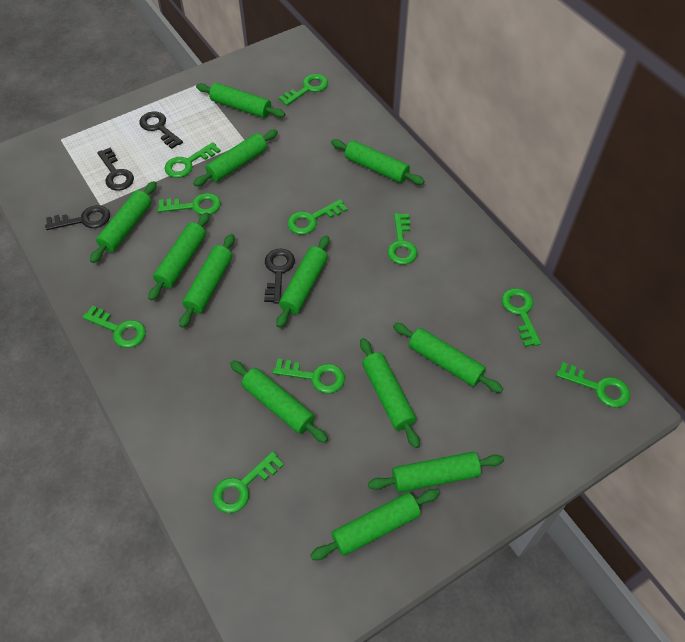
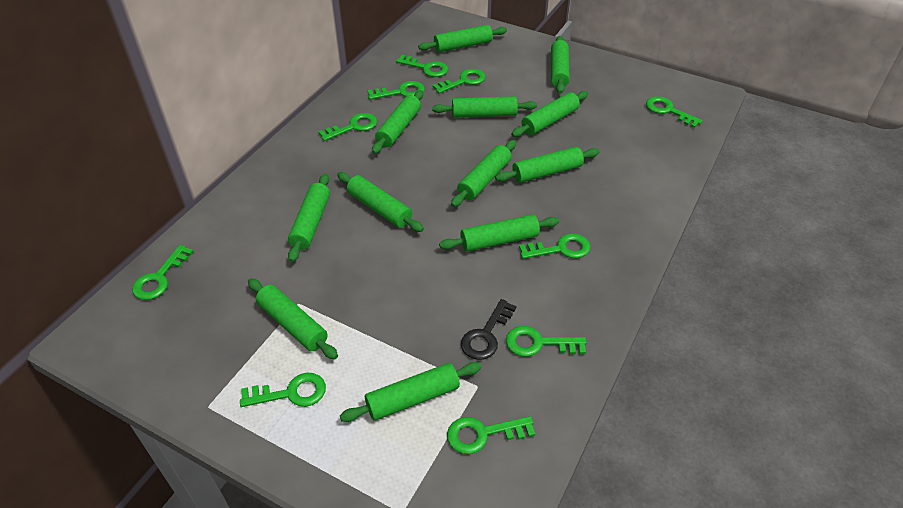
black key: [45,205,110,230] [97,148,134,191] [139,111,183,149] [264,248,295,304] = 4 -> [461,299,516,360] = 1

